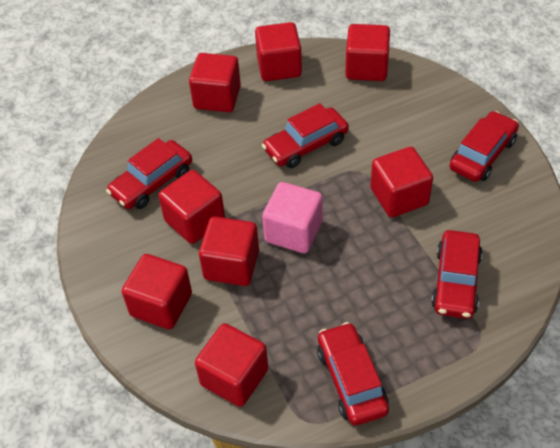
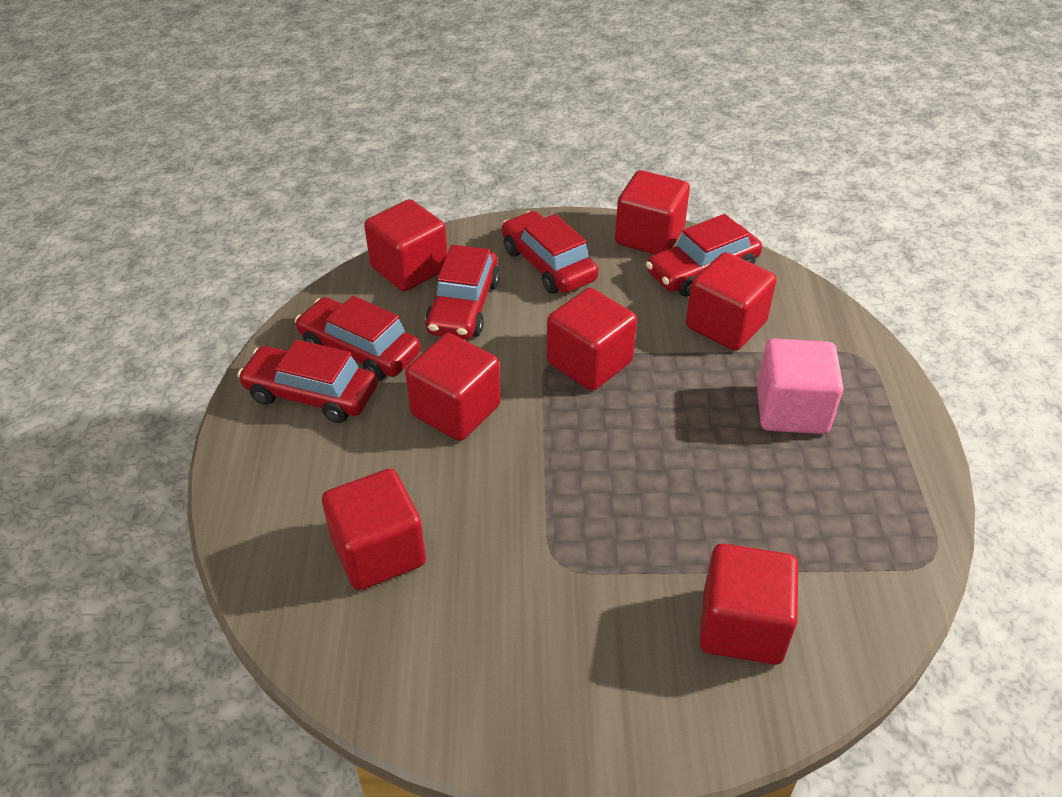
red cube: [122,254,192,329] [158,170,225,244] [189,53,241,112] [195,323,268,407] [199,217,259,286] [255,22,302,81] [345,24,390,81] [370,147,433,217] = 8 -> [322,469,426,590] [364,199,447,291] [405,333,501,441] [547,288,637,391] [615,170,690,254] [686,252,777,351] [700,544,798,665] = 7

